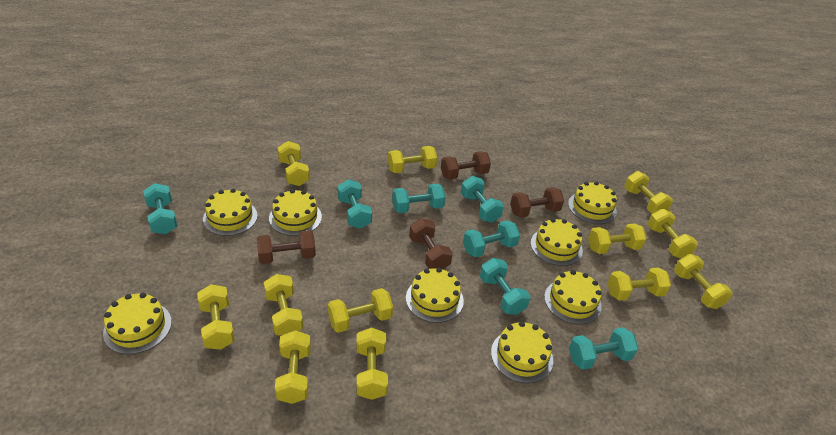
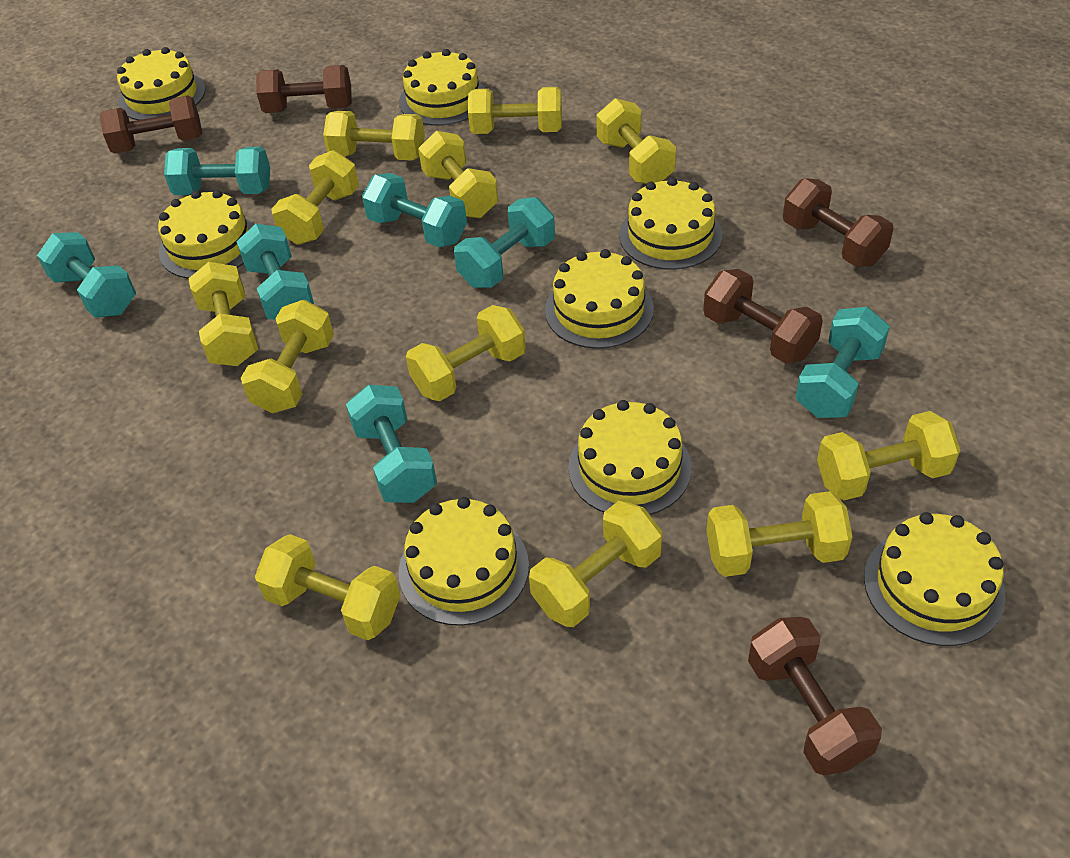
brown dumbbell: [257,230,316,264] [409,218,453,269] [441,151,491,180] [510,187,564,217] = 4 -> [99,95,202,154] [256,65,352,113] [703,269,823,364] [748,617,882,775] [783,178,894,267] = 5

